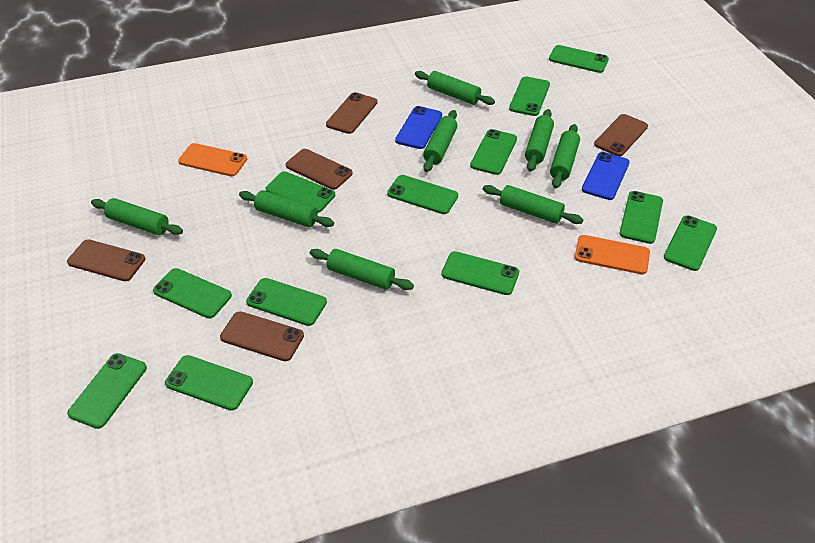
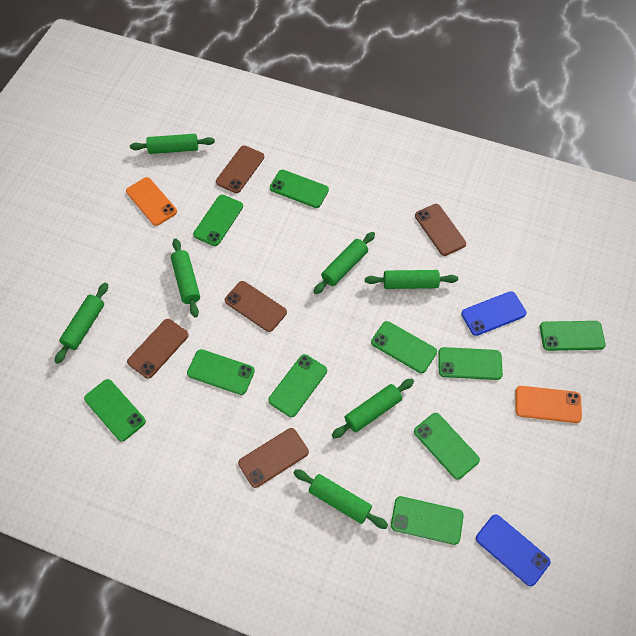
green phone: [67,353,147,429] [153,268,232,319] [165,355,253,411] [246,278,327,326] [266,171,335,213] [387,175,458,214] [441,251,519,295] [470,129,517,175] [509,76,550,116] [549,45,609,73] [619,191,663,244] [664,215,717,271] = 12 -> [84,379,146,442] [187,349,255,395] [193,195,243,246] [268,354,327,417] [270,170,329,208] [371,321,437,373] [391,496,464,545] [414,413,480,480] [438,347,503,380] [540,321,606,351] = 10
green rolling pin: [91,198,183,235] [239,190,334,227] [310,249,414,290] [415,71,495,105] [423,110,457,172] [483,185,583,224] [525,109,554,172] [550,124,580,189] = 8 -> [55,283,108,364] [130,134,215,154] [171,238,200,317] [293,469,388,529] [313,232,375,294] [332,378,414,438] [365,270,458,289] = 7

